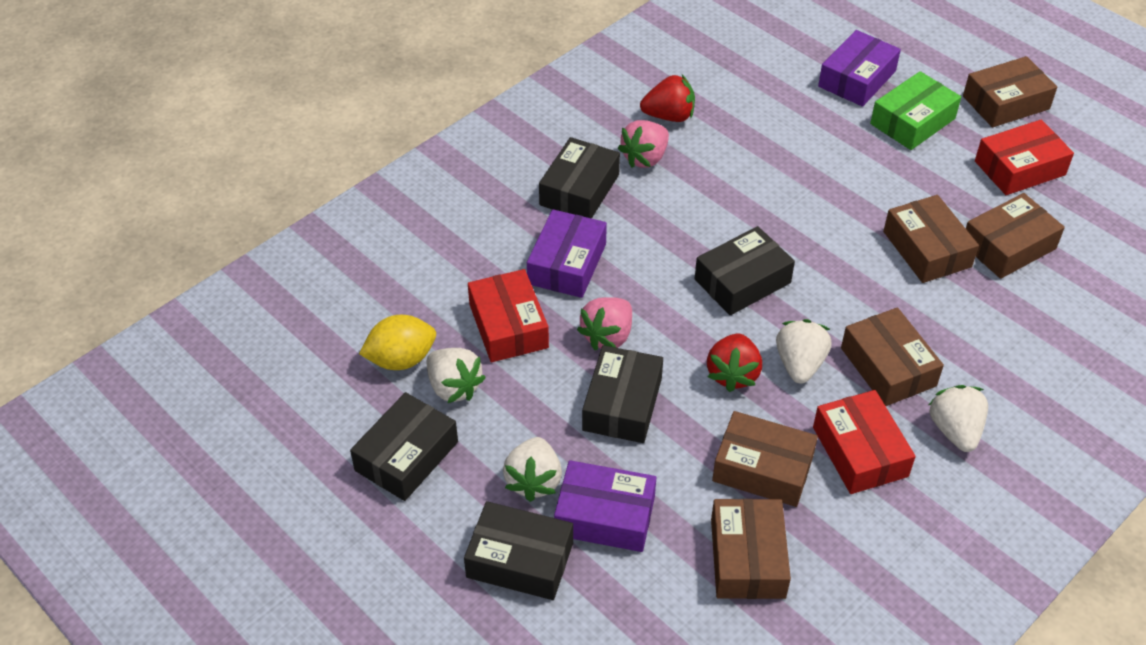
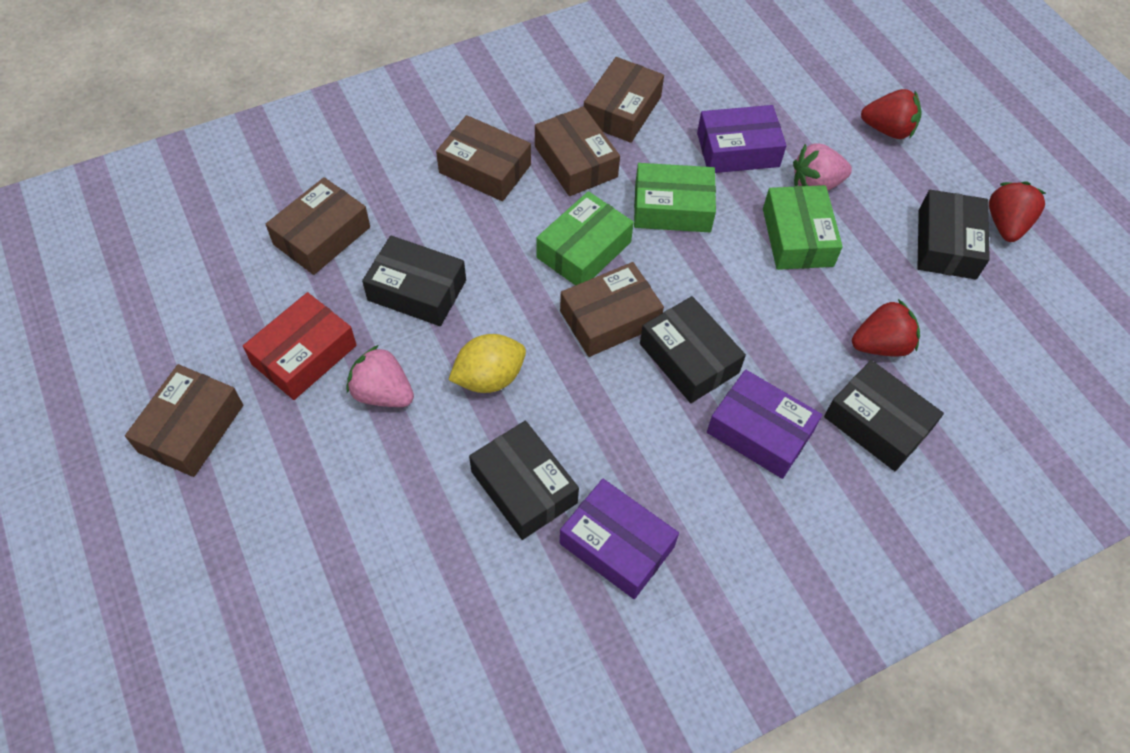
green box: [870,71,961,150] = 1 -> [537,191,634,286] [634,163,716,232] [763,185,843,270] = 3
red box: [468,269,549,362] [813,390,916,494] [975,120,1074,195] = 3 -> [243,292,357,400] = 1
red strawberry: [640,75,695,122] [707,334,762,392] = 2 -> [852,299,920,357] [861,89,922,139] [989,182,1046,242] = 3
white strawberry: [427,348,486,403] [503,437,562,502] [776,319,832,384] [929,385,988,452] = 4 -> none = 0

